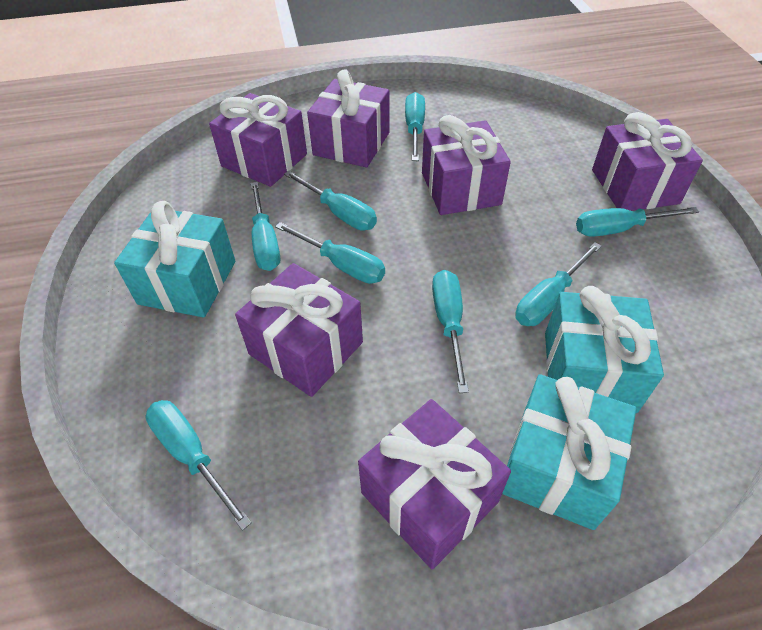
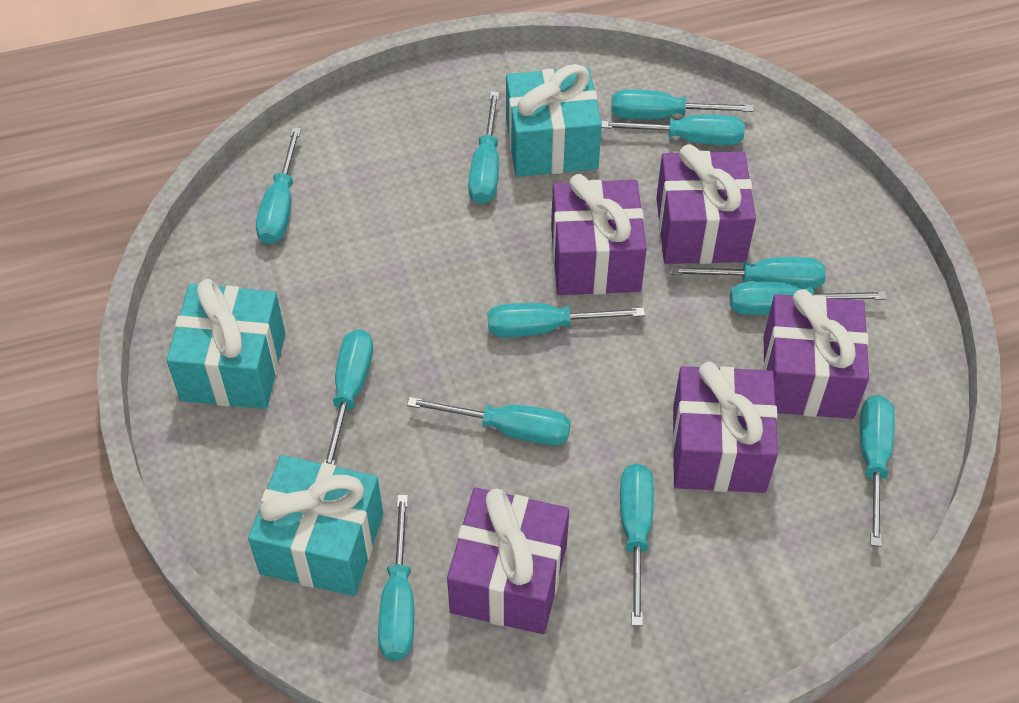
purple gift: [209,93,307,187] [235,263,363,397] [307,69,390,168] [358,399,511,569] [422,115,511,215] [592,112,703,211] = 6 -> [447,488,569,634] [551,174,647,295] [656,144,756,264] [672,362,778,493] [763,289,869,419] = 5
turquoise screwdriver: [145,400,252,531] [251,182,280,271] [275,222,385,284] [284,171,377,231] [405,92,425,161] [432,270,469,393] [515,242,602,326] [576,207,699,237] = 8 -> [256,127,301,244] [324,329,373,465] [378,495,414,660] [407,397,571,446] [468,91,499,204] [488,303,645,337] [601,115,745,145] [611,89,753,119] [620,464,654,626] [670,257,826,289] [730,282,887,315] [860,395,895,547] = 12

